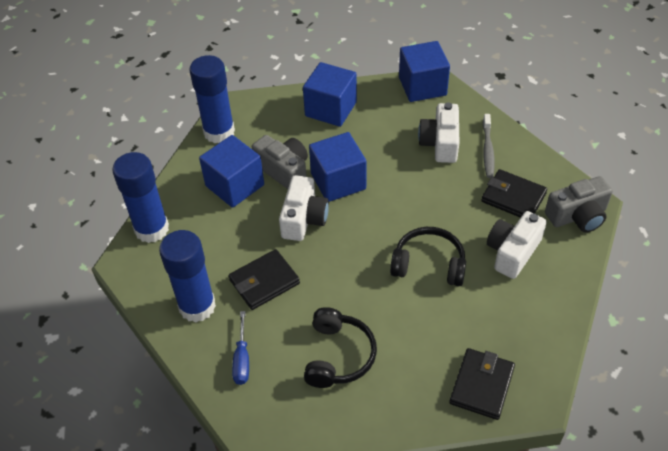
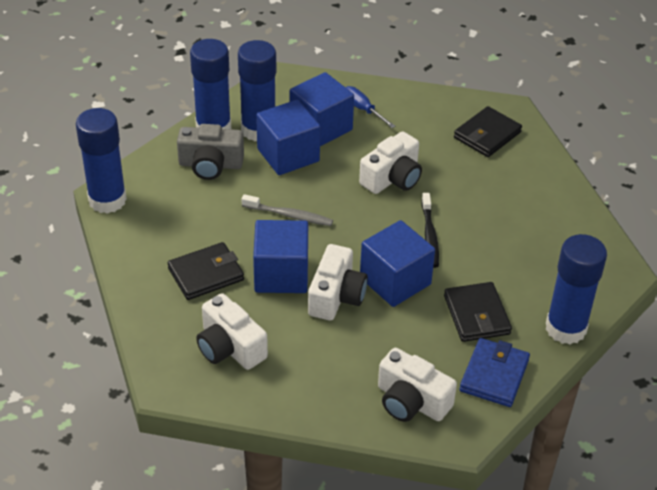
black headphones: [304,307,377,388] [390,227,466,286] = 2 -> none = 0
black toothbrush: none = 0 -> [422,193,439,268] = 1
blue glue stick: [112,152,169,243] [159,230,216,322] [189,55,235,143] = 3 -> [76,108,127,214] [190,39,231,129] [238,40,276,141] [546,234,607,344] = 4
blue wallet: none = 0 -> [459,338,530,407] = 1
grey camera: [252,135,308,189] [545,176,612,233] = 2 -> [177,124,244,180] = 1
white camera: [279,175,329,241] [418,102,459,163] [487,211,547,279] = 3 -> [196,293,268,370] [308,244,368,321] [359,131,422,194] [378,348,457,422] = 4

